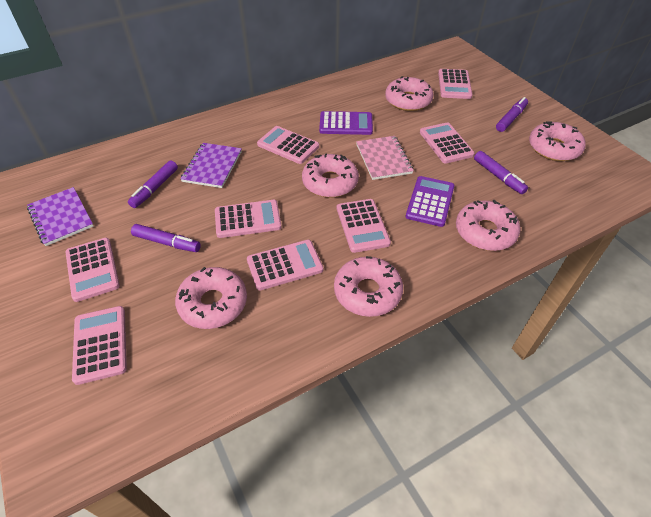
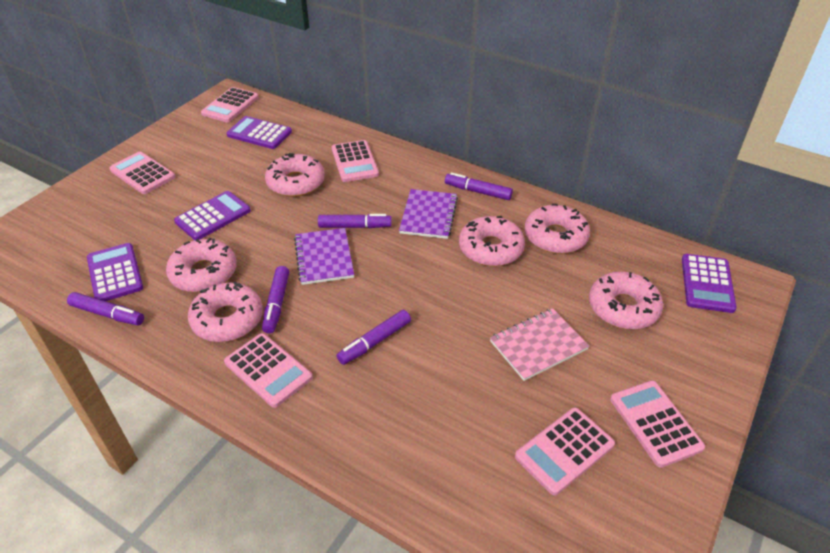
pink calculator: [65,238,120,302] [72,306,127,385] [215,200,281,238] [247,240,323,290] [257,126,319,164] [337,199,391,253] [420,122,475,164] [438,69,473,99] = 8 -> [109,152,175,194] [201,87,259,122] [224,333,313,408] [332,140,379,182] [515,407,615,495] [610,381,705,468] = 6
purple calculator: [319,111,373,135] [406,176,455,227] = 2 -> [87,243,143,301] [174,191,251,240] [226,116,292,149] [682,254,737,313] = 4
purple marker: [128,160,178,208] [131,224,201,252] [474,151,528,194] [496,97,528,132] = 4 -> [67,292,144,325] [262,266,289,333] [318,214,392,228] [337,310,411,365] [445,173,513,200] = 5

